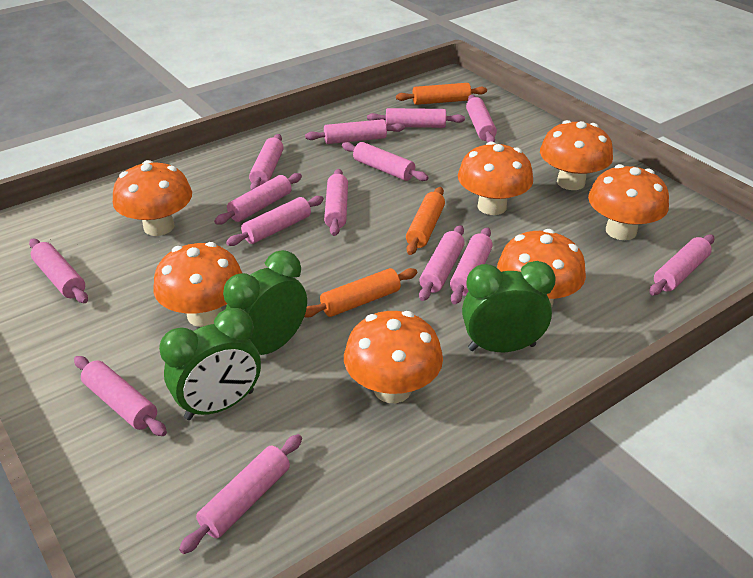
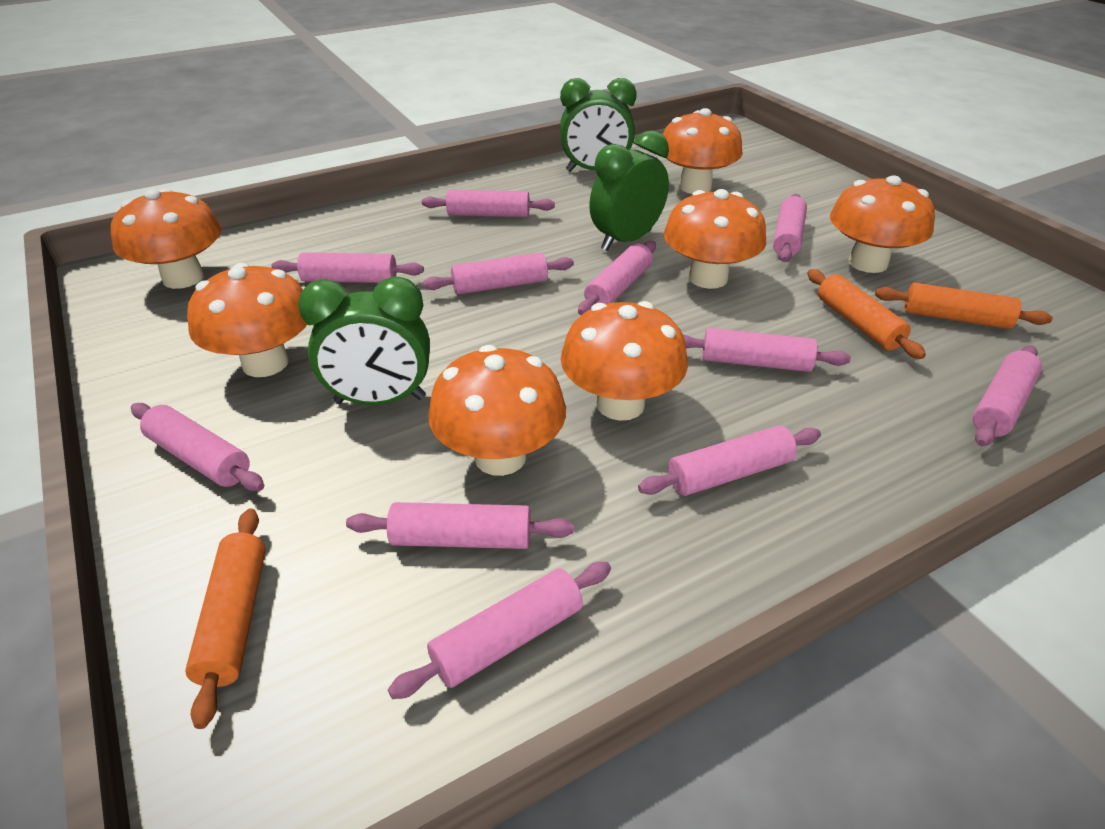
pink rolling pin: [29,239,88,303] [74,356,167,436] [179,434,302,554] [214,173,302,225] [226,196,324,246] [249,134,284,190] [305,119,405,144] [324,169,348,236] [342,142,429,181] [367,108,465,128] [419,225,465,301] [450,227,493,304] [466,95,497,143] [649,234,714,295] = 14 -> [131,403,264,491] [271,252,424,283] [346,502,574,549] [388,562,611,699] [422,190,555,217] [423,252,574,295] [578,241,656,315] [638,426,821,496] [683,328,851,372] [773,194,807,262] [973,345,1042,446] = 11

